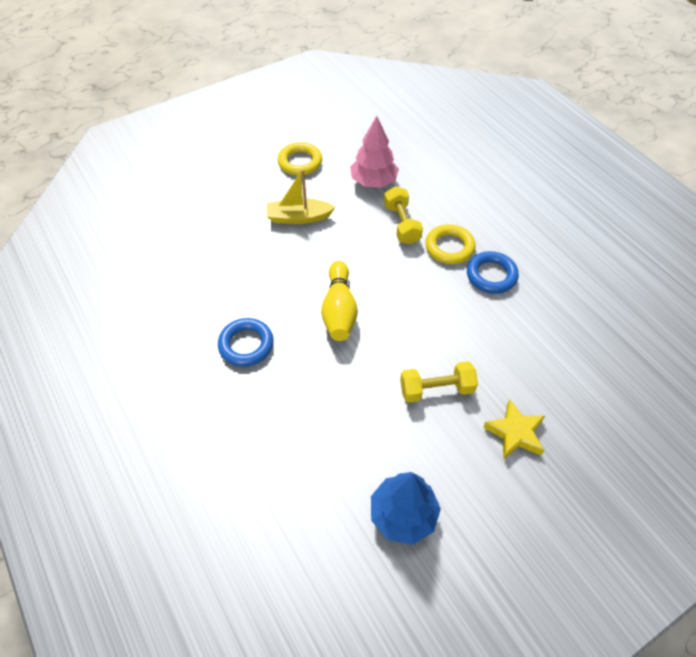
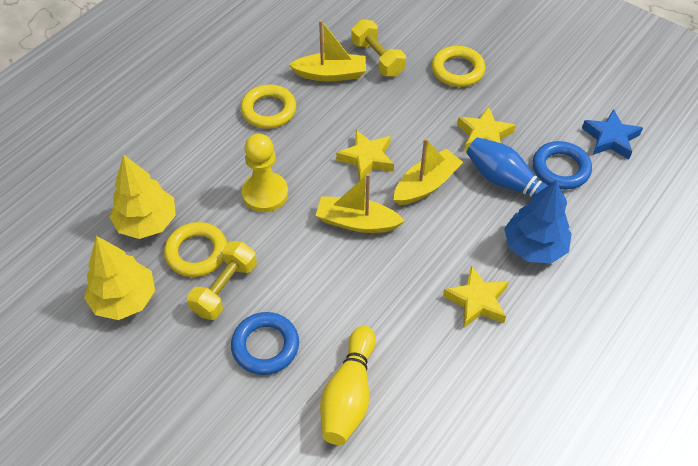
blue bowling pin: none = 0 -> [466,137,567,205] = 1
blue star: none = 0 -> [582,109,643,160] = 1
pink tree: [350,116,399,188] = 1 -> none = 0
yellow boat: [267,169,335,224] = 1 -> [289,20,366,82] [316,173,405,233] [394,138,463,205] = 3
yellow pawn: none = 0 -> [242,134,288,212] = 1
yellow ring: [278,142,322,176] [425,224,475,264] = 2 -> [164,222,227,277] [241,85,296,129] [432,46,485,87] = 3
yellow star: [483,400,545,460] = 1 -> [336,130,394,181] [443,266,509,329] [457,106,516,152] = 3
yellow tree: none = 0 -> [84,236,155,320] [110,154,176,239] = 2

